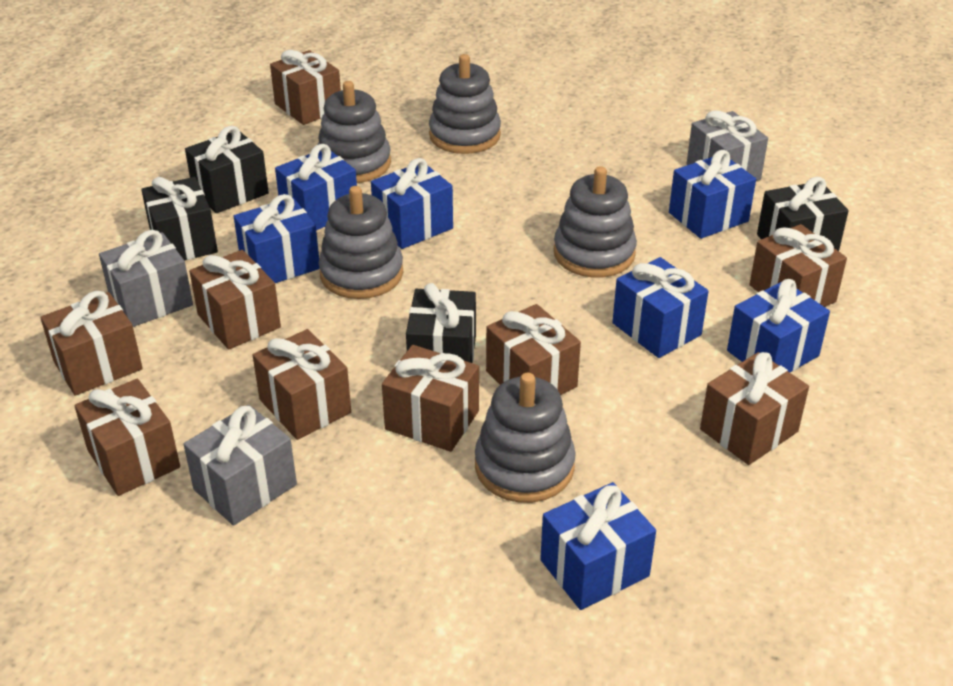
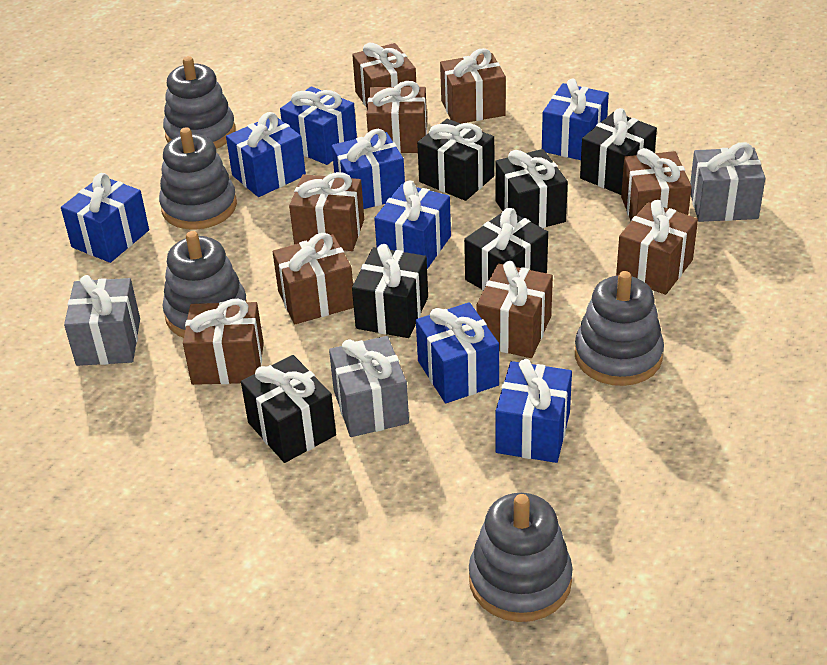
black gift: [141,177,218,260] [185,126,269,213] [406,283,476,363] [757,177,849,251] = 4 -> [241,355,336,463] [352,244,428,338] [417,119,494,201] [464,208,548,291] [495,149,568,228] [580,108,657,195] = 6
blue gift: [234,194,320,283] [275,144,357,230] [371,158,453,249] [540,482,656,610] [612,257,708,358] [669,150,756,239] [727,279,830,373] = 7 -> [61,173,149,263] [226,112,306,197] [280,87,357,165] [332,129,405,209] [374,180,451,269] [416,302,499,403] [496,359,572,463] [542,78,609,160] = 8

